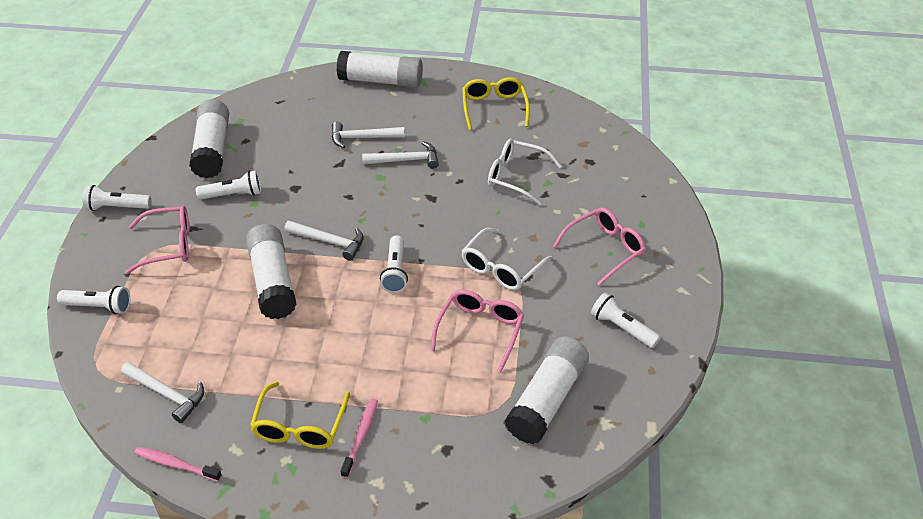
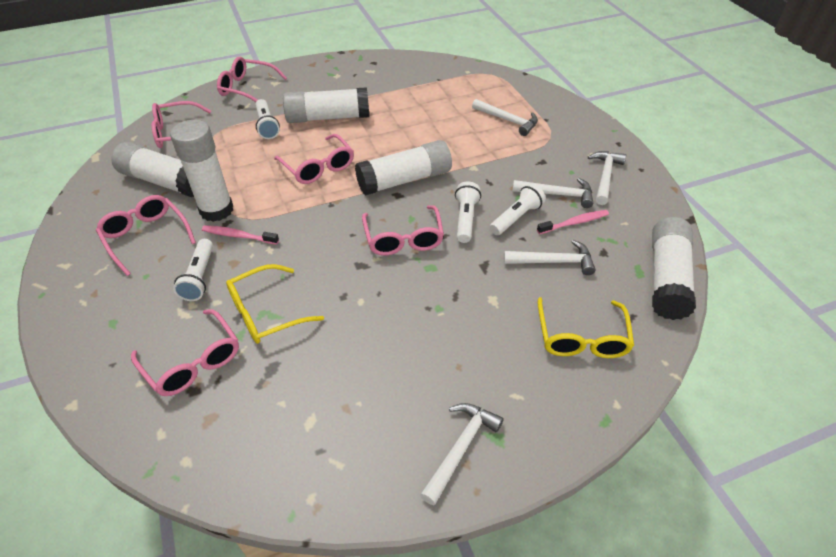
pink glasses: [125,206,189,274] [430,290,524,372] [553,207,646,286] = 3 -> [96,195,196,276] [131,309,239,396] [152,101,211,148] [217,56,287,102] [274,134,354,184] [362,205,444,255] = 6
white flashlight: [57,286,131,314] [82,185,151,211] [196,171,261,200] [380,235,408,293] [591,292,661,348] = 5 -> [173,239,213,301] [255,99,280,139] [455,182,481,243] [490,184,545,235] = 4
white glasses: [462,228,553,290] [488,139,562,205] = 2 -> none = 0
white glue stick: [189,99,229,178] [246,224,297,319] [337,51,423,88] [505,337,589,444] = 4 -> [112,142,194,197] [170,120,233,222] [283,87,369,123] [355,140,452,196] [652,217,696,320] = 5
white hammer: [121,362,204,423] [285,221,364,261] [332,121,405,148] [362,141,439,169] = 4 -> [420,403,504,505] [472,99,538,136] [503,240,596,275] [512,178,593,208] [588,151,626,205] = 5

